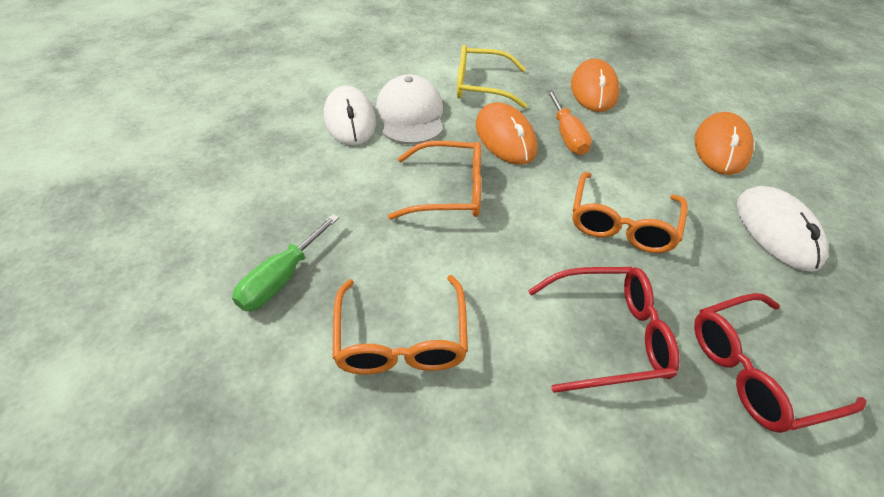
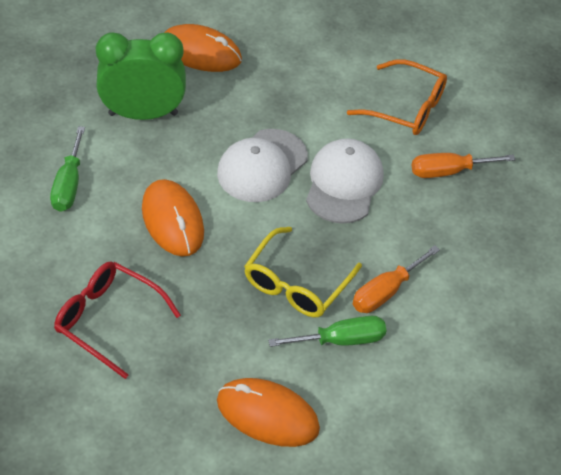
green clock: none = 0 -> [96,32,186,120] = 1
green screwdriver: [232,214,339,311] = 1 -> [50,126,85,212] [268,316,386,347] = 2
orange glasses: [332,275,468,374] [388,141,481,219] [572,172,687,253] = 3 -> [347,59,447,135] = 1
orange screwdriver: [547,90,592,155] = 1 -> [353,245,440,313] [412,153,516,178] = 2
red glasses: [528,267,680,393] [694,293,867,433] = 2 -> [54,261,181,379] = 1
white cap: [376,75,443,144] = 1 -> [217,129,308,202] [306,138,384,224] = 2
white mouse: [324,86,376,145] [737,186,828,272] = 2 -> none = 0

